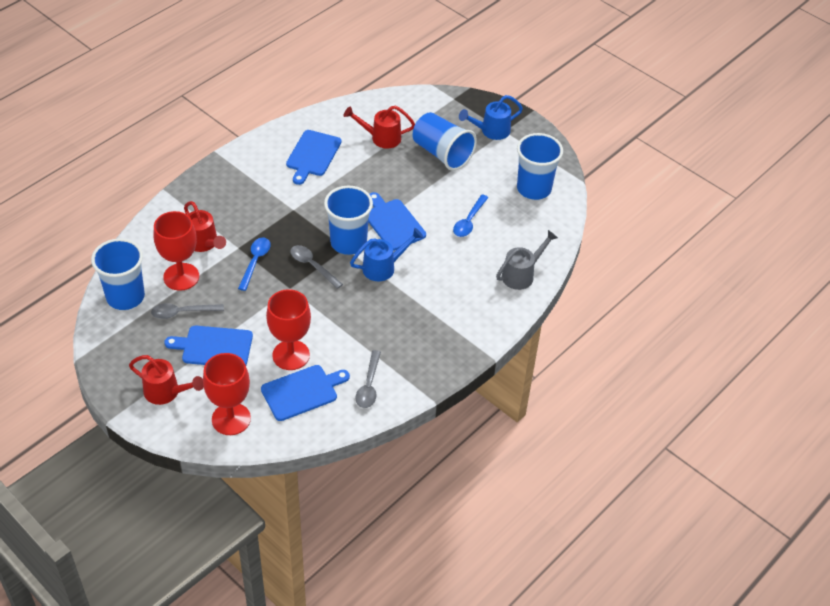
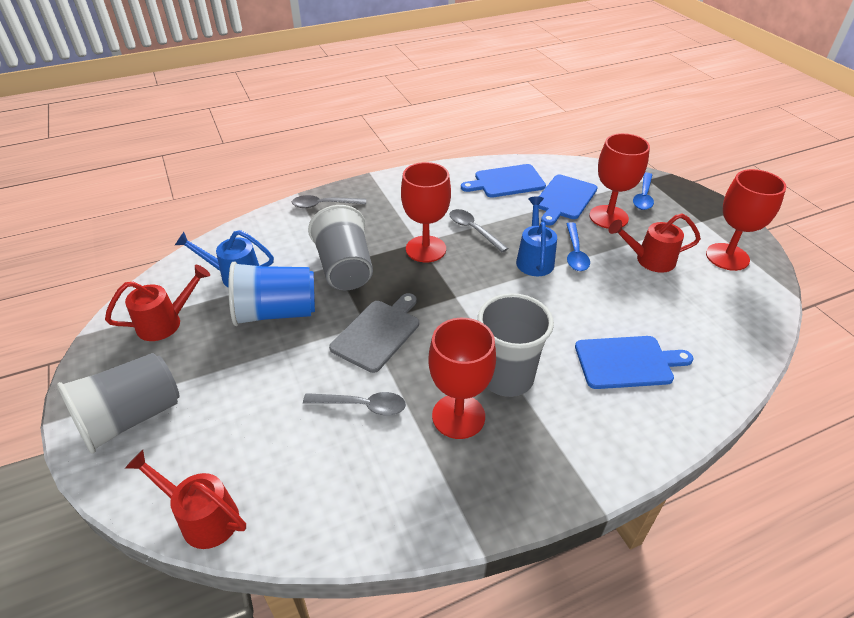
blue cup: [91,238,145,310] [324,186,373,255] [412,112,477,171] [517,133,563,200] = 4 -> [228,261,315,326] = 1
blue cutting board: [165,326,253,365] [261,365,350,421] [286,130,341,185] [368,192,426,251] = 4 -> [461,164,546,198] [539,175,598,226] [575,336,694,389] = 3
grey cup: none = 0 -> [57,353,180,453] [308,205,373,290] [478,293,554,397] = 3
grey cutting board: none = 0 -> [329,293,419,373] = 1
grey watering can: [496,230,558,290] = 1 -> none = 0
red goblet: [154,211,199,291] [203,353,251,435] [266,289,311,370] = 3 -> [401,162,451,262] [428,318,496,439] [590,133,650,229] [706,169,786,271] = 4

